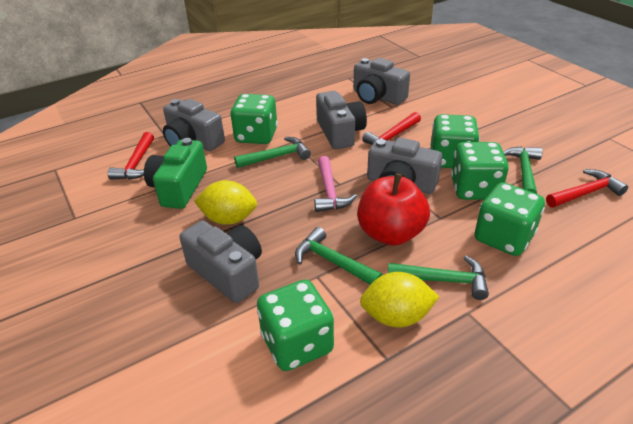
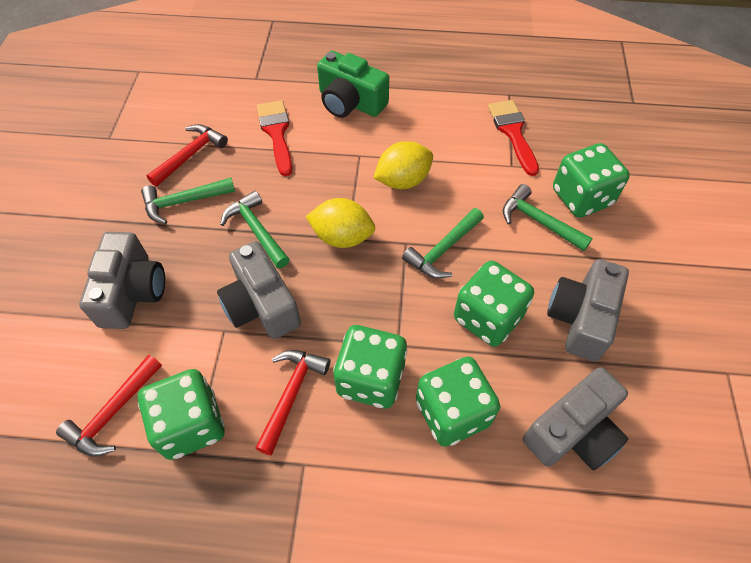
grey camera: [163,99,225,151] [179,221,262,303] [316,91,367,149] [354,58,410,105] [367,138,442,194] = 5 -> [79,232,165,329] [217,241,301,339] [523,367,628,471] [547,259,629,362] = 4
pink hammer: [314,156,357,212] = 1 -> none = 0
red apple: [357,173,430,246] = 1 -> none = 0
red brush: none = 0 -> [257,100,292,176] [488,100,539,176] = 2

